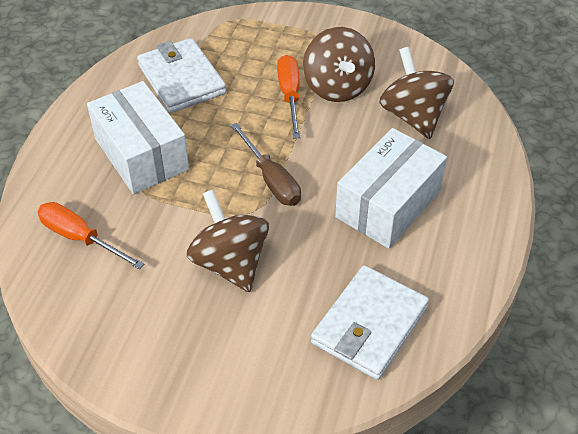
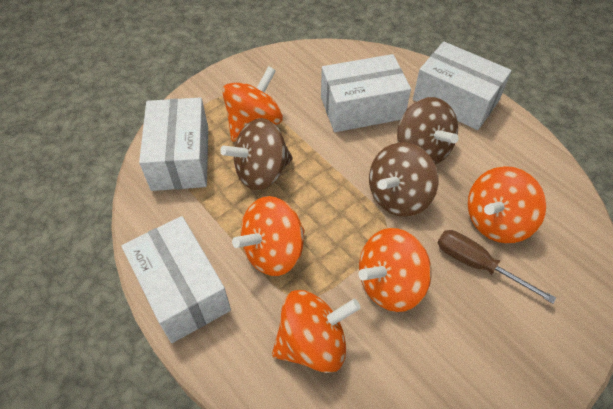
orange screwdriver: [37,202,144,270] [277,55,301,139] = 2 -> none = 0
orange spinning top: none = 0 -> [222,66,283,142] [232,196,305,276] [272,290,361,373] [358,228,431,312] [468,166,546,243] = 5
white box: [87,81,189,194] [335,128,447,249] = 2 -> [121,216,231,343] [139,97,208,191] [321,54,411,132] [413,42,512,130] = 4
white wallet: [137,38,226,113] [311,265,429,380] = 2 -> none = 0

